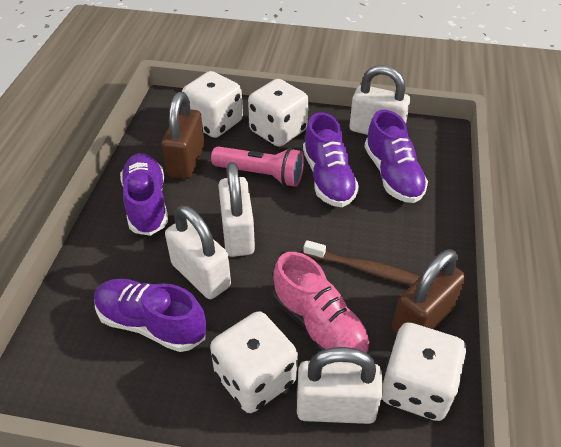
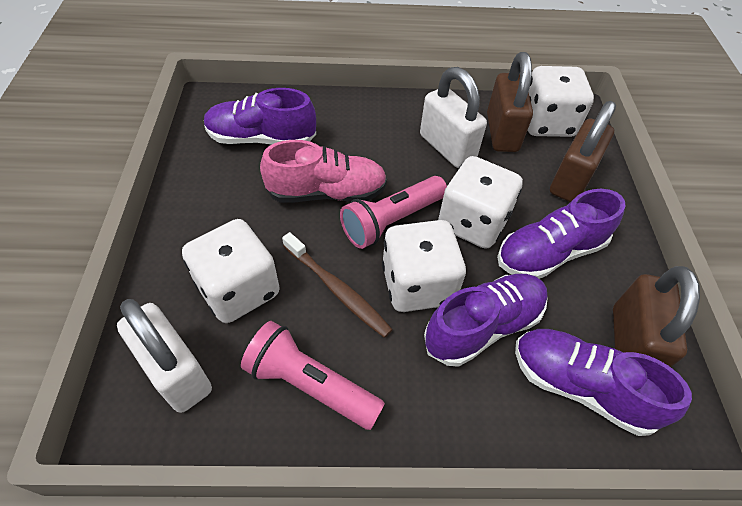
brown padlock: [162,92,205,179] [392,249,466,334] = 2 -> [487,52,533,152] [550,101,616,202] [613,266,700,367] = 3
pink flashlight: [211,146,304,187] = 1 -> [241,321,385,430] [340,176,447,249] = 2
white padlock: [165,205,231,299] [218,162,255,257] [297,347,383,424] [350,65,410,135] = 4 -> [117,299,212,413] [420,67,487,168] = 2

